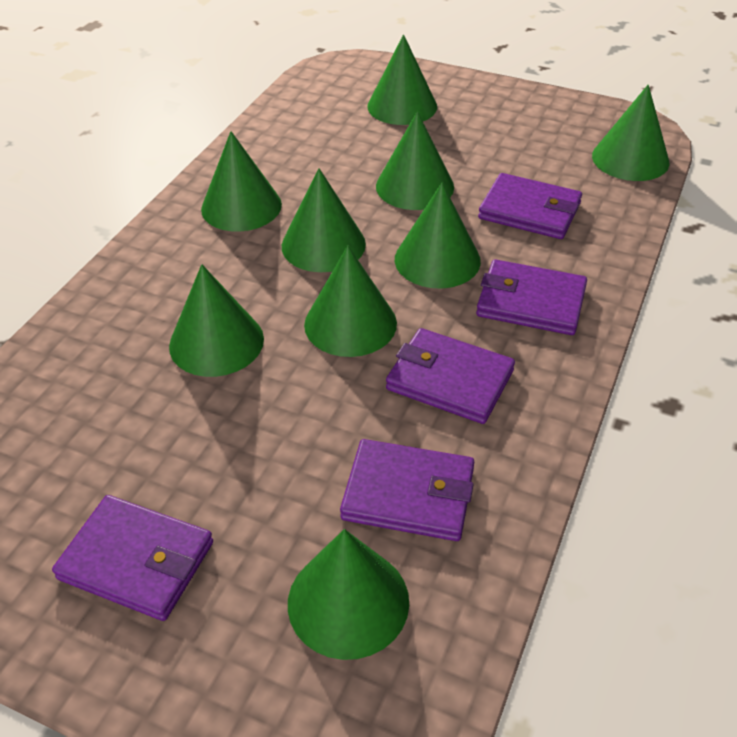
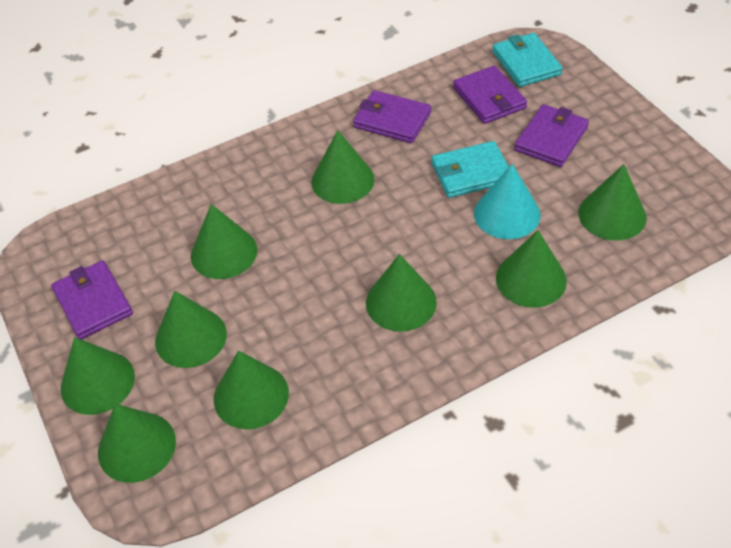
purple wallet: [52,495,213,621] [340,439,474,541] [386,328,515,424] [476,259,587,335] [478,173,582,239] = 5 -> [51,260,133,339] [353,90,431,143] [453,66,527,124] [514,104,589,167] = 4
turquoise cone: none = 0 -> [474,164,541,239] = 1
turquoise wallet: none = 0 -> [431,141,509,198] [492,33,563,87] = 2

